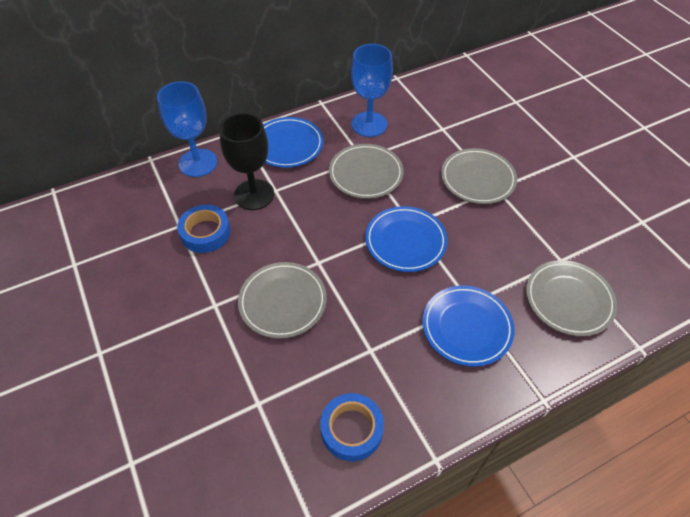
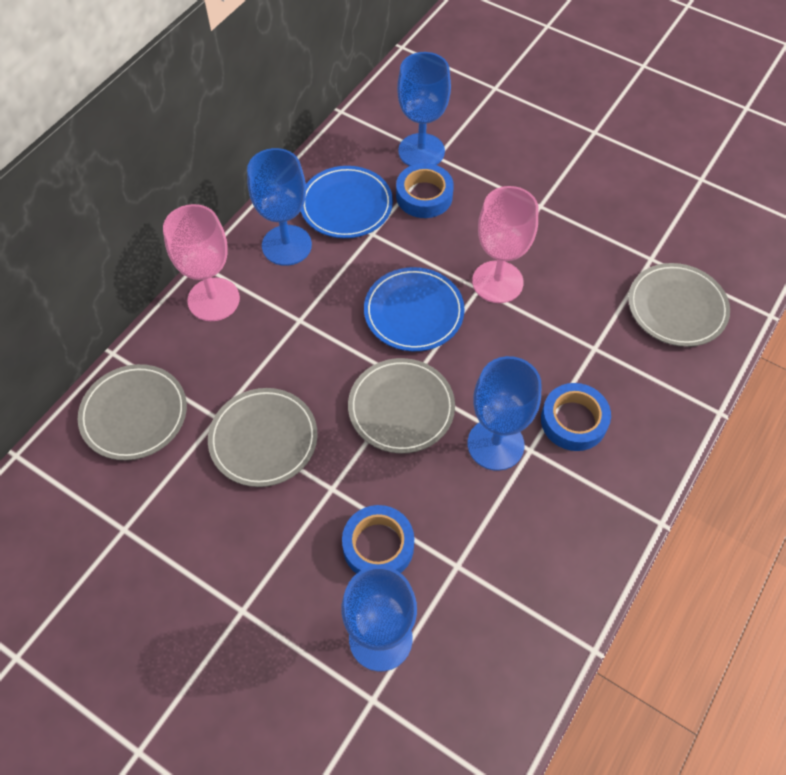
black goblet: [219,113,274,210] = 1 -> none = 0
blue goblet: [157,81,217,177] [351,44,393,137] = 2 -> [247,148,312,266] [341,566,417,671] [397,52,451,166] [468,356,542,471] = 4
blue plate: [263,117,324,168] [365,206,447,272] [422,286,515,367] = 3 -> [301,166,393,238] [364,267,465,351] = 2
blue tape: [177,205,231,253] [320,393,384,461] = 2 -> [342,505,414,574] [396,163,454,218] [541,383,611,451] = 3
pink goblet: none = 0 -> [163,204,240,321] [472,186,538,303] = 2

